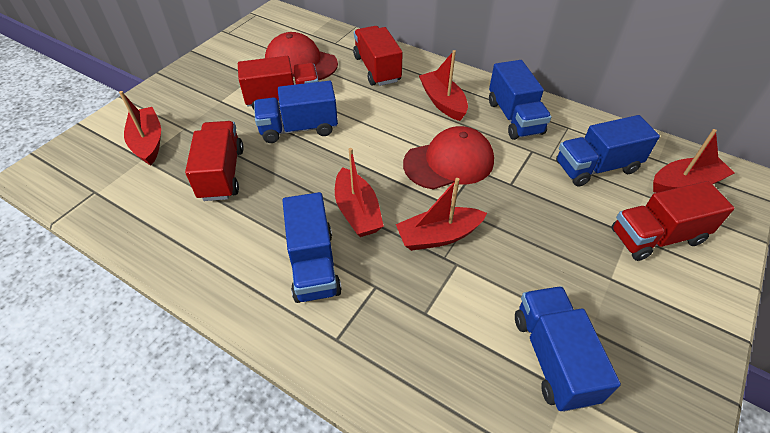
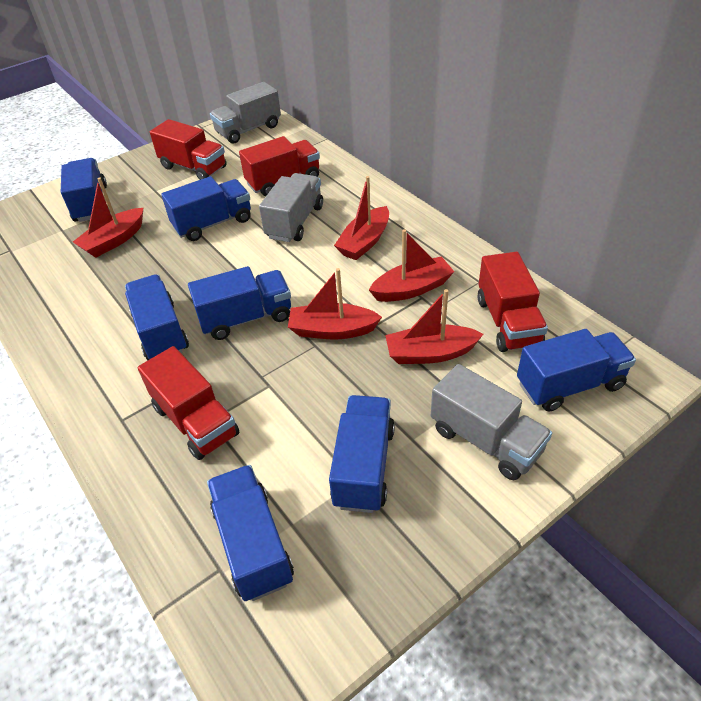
blue truck: [254,81,338,143] [282,192,342,303] [489,60,551,140] [515,286,621,412] [556,115,660,187] = 5 -> [61,158,107,222] [125,274,189,360] [161,176,251,241] [188,266,291,340] [207,465,294,601] [329,395,395,513] [517,329,636,412] = 7
grey truck: none = 0 -> [210,82,281,144] [259,173,323,242] [431,364,552,480] = 3
red cap: [265,32,338,80] [403,126,494,190] = 2 -> none = 0

